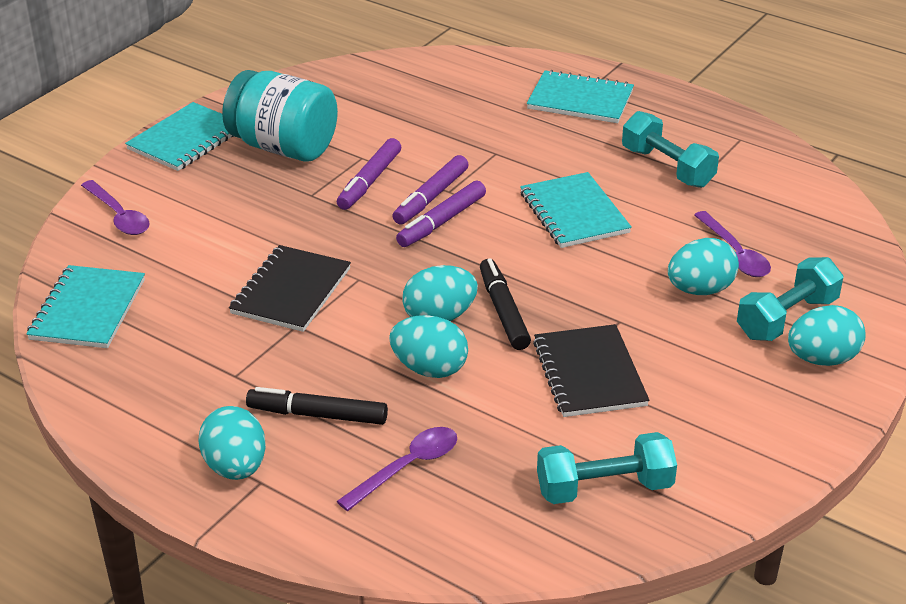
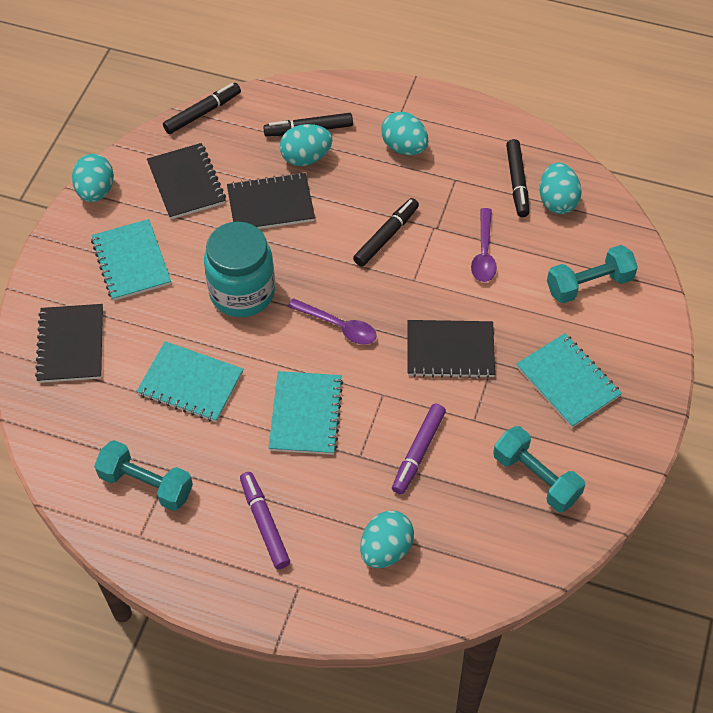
black marker: [246,387,388,425] [480,258,531,350] = 2 -> [163,83,241,134] [263,113,353,137] [353,198,419,267] [506,139,529,217] = 4
black notebook: [229,245,351,332] [533,324,649,417] = 2 -> [35,304,103,383] [147,143,226,219] [227,172,315,229] [407,320,495,378] = 4
purple marker: [337,138,401,210] [393,155,469,224] [396,181,486,247] = 3 -> [240,472,290,569] [392,404,446,495] = 2
purple spoon: [81,180,150,235] [337,427,457,511] [694,211,771,277] = 3 -> [288,298,377,345] [471,208,497,282] = 2

